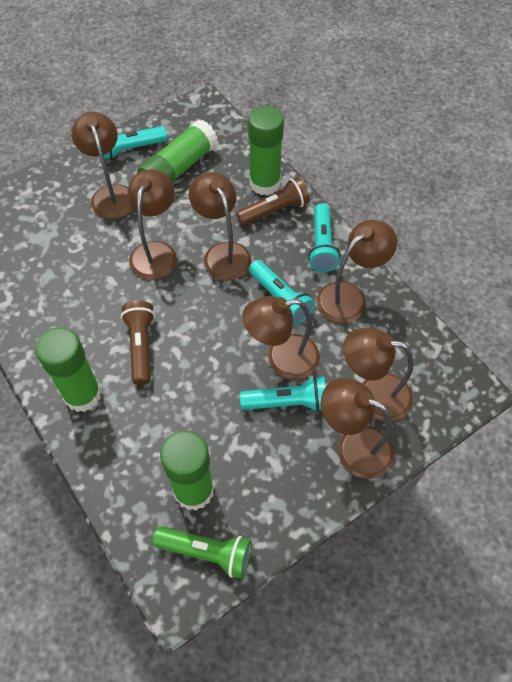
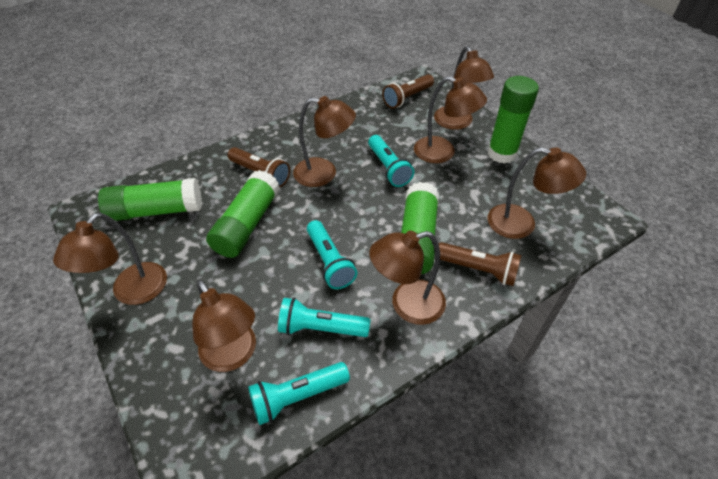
brown flashlight: [121,301,155,385] [236,177,310,226] = 2 -> [228,147,290,187] [382,74,434,109] [439,242,522,286] = 3
green flashlight: [152,526,251,578] = 1 -> none = 0

